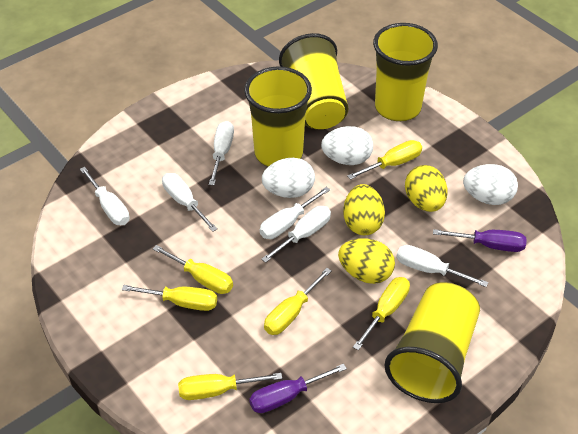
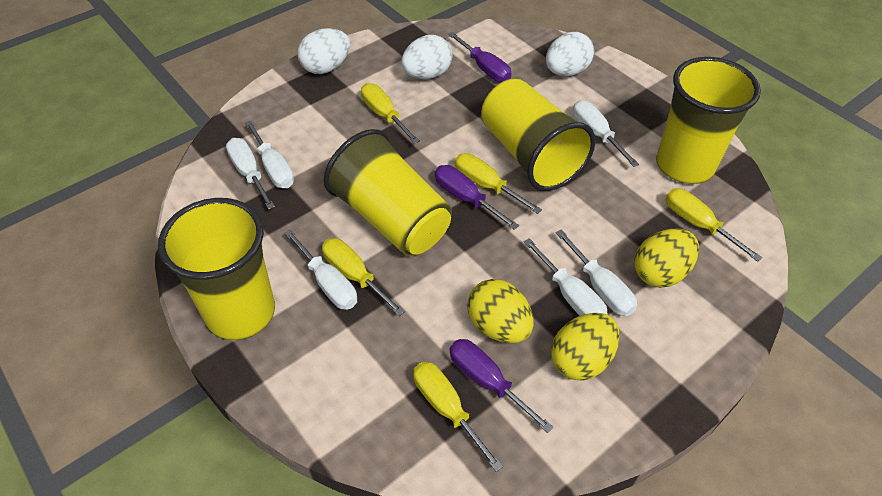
purple screwdriver: [249,363,347,413] [433,229,527,252] = 2 -> [435,165,519,230] [448,32,511,82] [450,339,554,433] = 3
yellow screwdriver: [122,285,217,311] [153,245,233,294] [178,373,282,400] [264,268,332,335] [347,140,422,180] [353,277,410,350] = 6 -> [322,238,405,316] [361,83,420,144] [413,361,503,472] [455,153,542,214] [666,189,762,262] = 5

